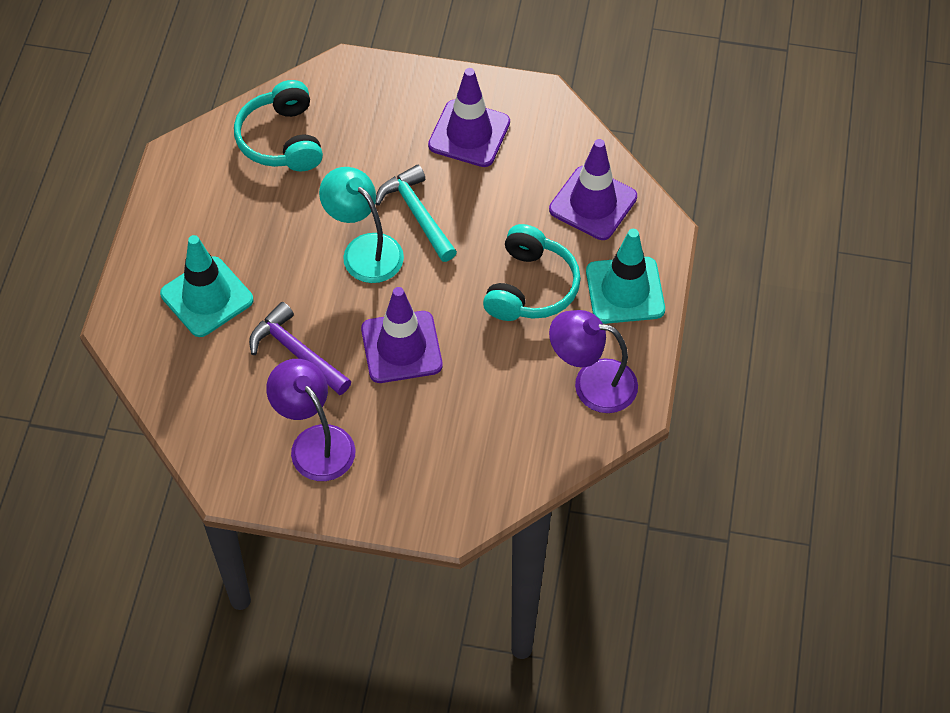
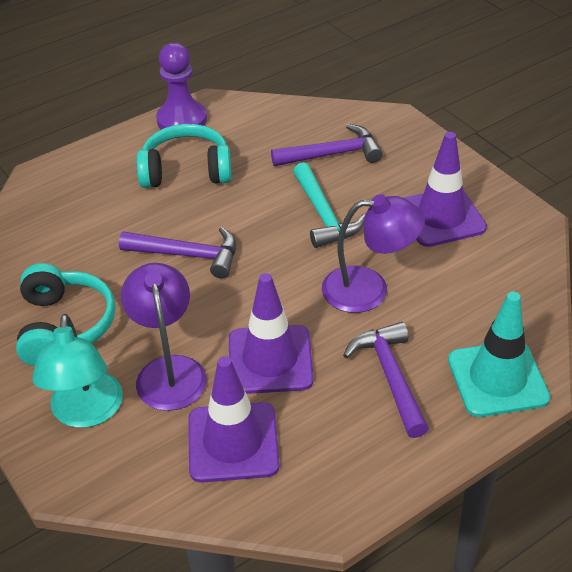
purple hammer: [249,302,351,395] = 1 -> [119,227,236,279] [271,124,383,166] [343,322,429,438] = 3
purple pawn: none = 0 -> [156,43,207,130] = 1
turquoise traffic cone: [160,235,253,337] [586,229,665,324] = 2 -> [448,292,550,417] = 1

